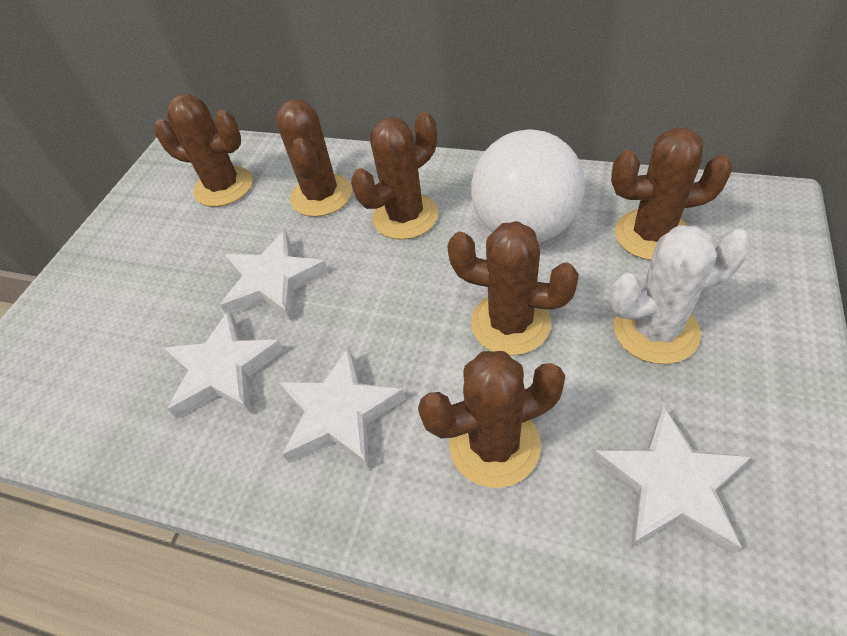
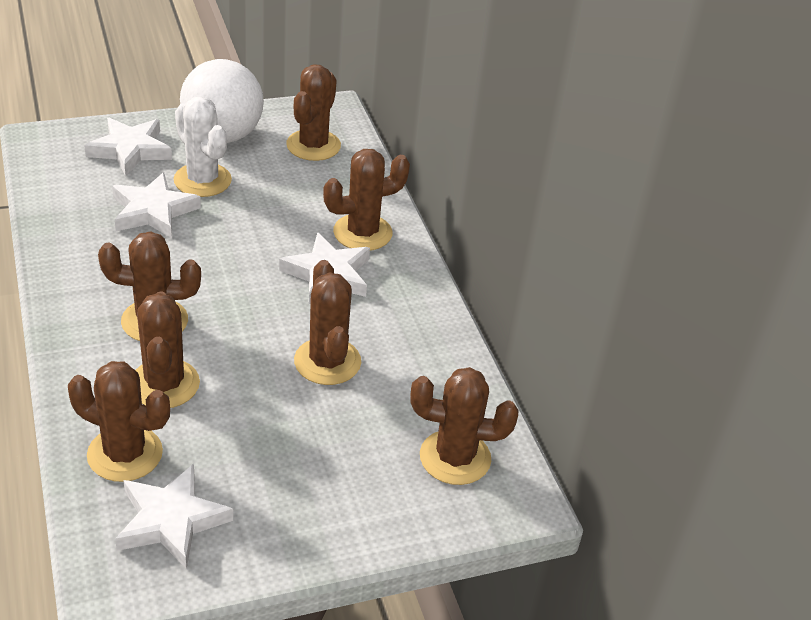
brown cactus: [155,94,253,207] [276,99,352,217] [351,112,438,240] [418,351,565,488] [447,221,579,356] [611,128,733,260] = 6 -> [68,361,170,482] [98,231,201,341] [136,291,200,408] [286,64,341,161] [294,260,361,385] [323,149,410,251] [410,367,519,485] = 7

